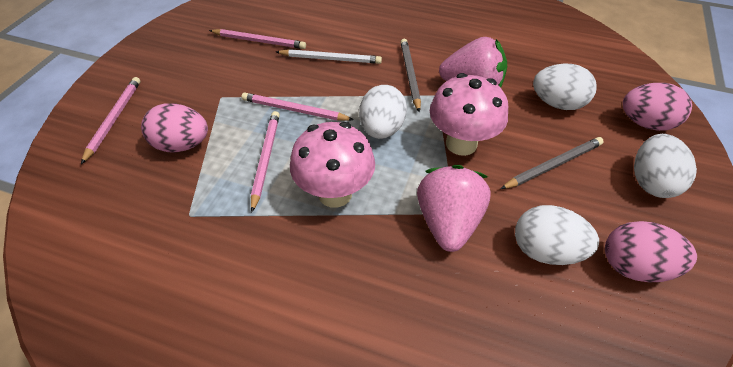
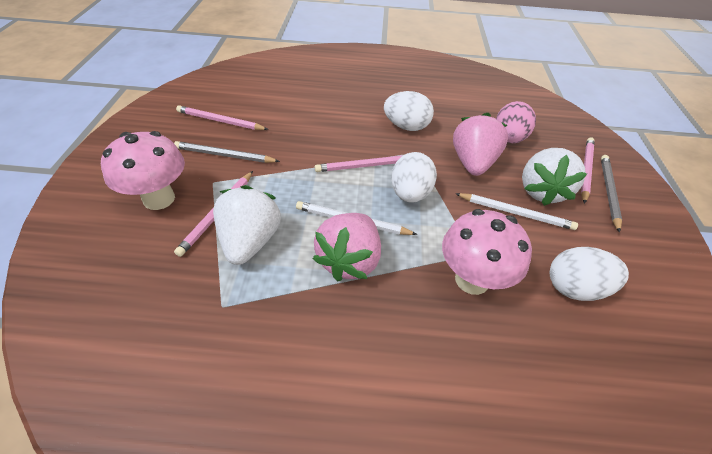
pink egg: [141,104,208,152] [605,221,697,282] [623,83,692,131] = 3 -> [496,101,536,143] = 1
white egg: [359,85,407,139] [515,205,599,265] [533,64,596,110] [634,134,697,198] = 4 -> [384,91,434,131] [391,152,437,203] [550,247,629,301] = 3
white pencil: [276,49,382,64] = 1 -> [296,201,418,235] [455,193,578,230] = 2
white strawberry: none = 0 -> [213,185,281,265] [522,148,587,206] = 2

